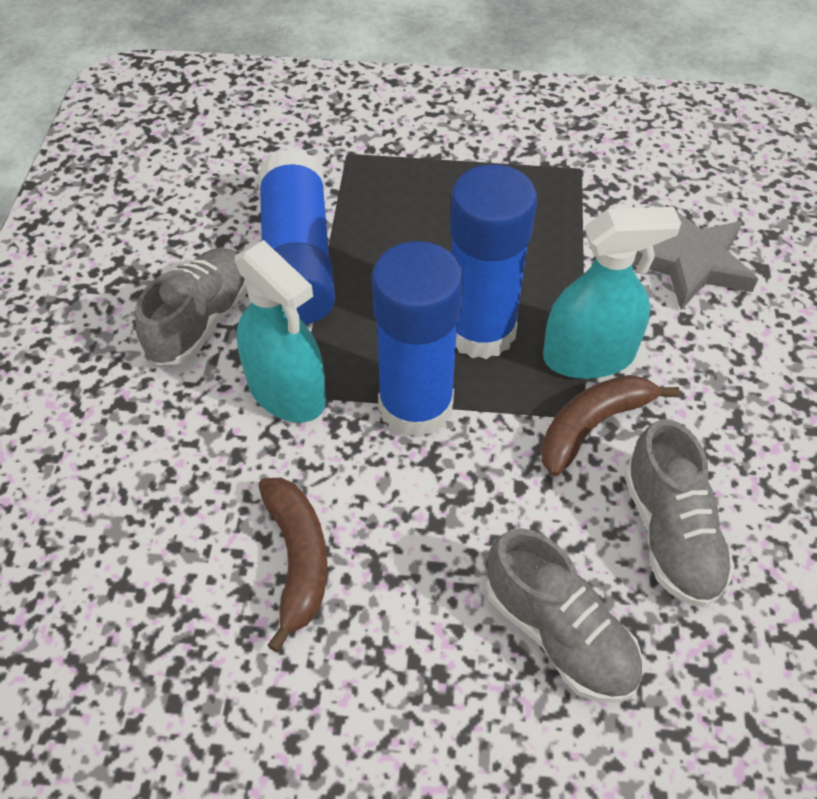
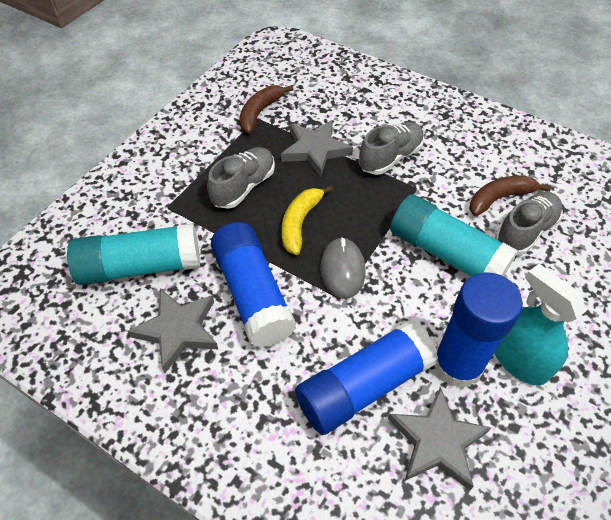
grey mouse: none = 0 -> [320,237,365,299] = 1
grey star: [633,205,758,310] = 1 -> [128,289,218,373] [281,120,353,177] [388,387,492,490] = 3
turquoise glue stick: none = 0 -> [67,223,200,285] [390,194,518,277] = 2
turquoise spray bottle: [235,240,326,422] [543,207,681,379] = 2 -> [495,264,587,386] = 1
yellow banana: none = 0 -> [282,185,333,255] = 1

